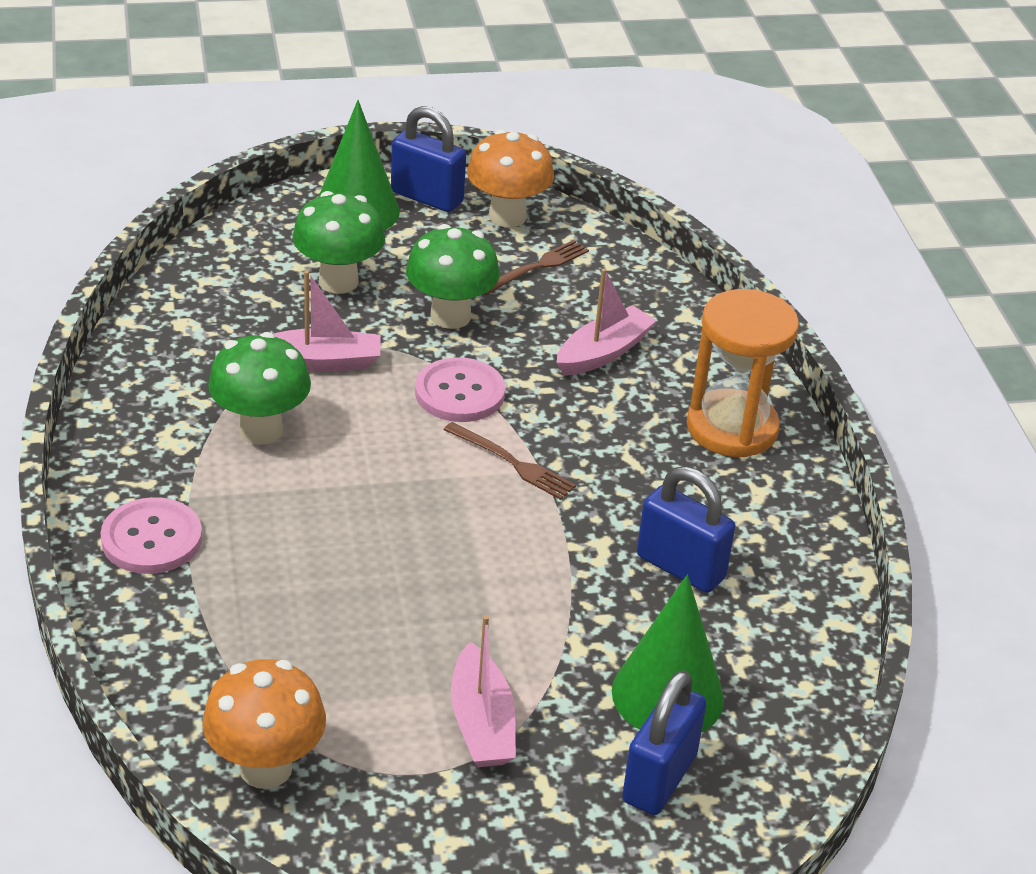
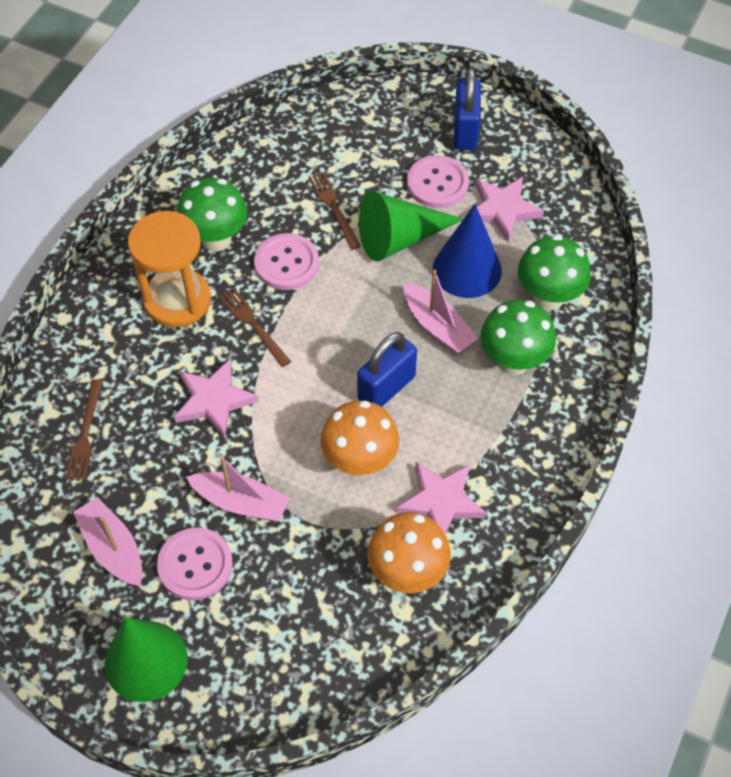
blue cone: none = 0 -> [433,204,502,298] = 1
blue padlock: [391,106,466,212] [622,670,707,815] [637,467,735,593] = 3 -> [357,332,417,407] [454,68,481,150] = 2
brown fork: [444,422,576,500] [484,240,589,295] = 2 -> [65,379,103,482] [219,288,291,367] [308,172,361,250] = 3
pink button: [101,497,202,574] [415,357,505,422] = 2 -> [157,527,233,600] [254,233,319,290] [407,155,469,208] = 3
pink star: none = 0 -> [174,359,259,438] [396,462,486,534] [475,177,544,242] = 3

